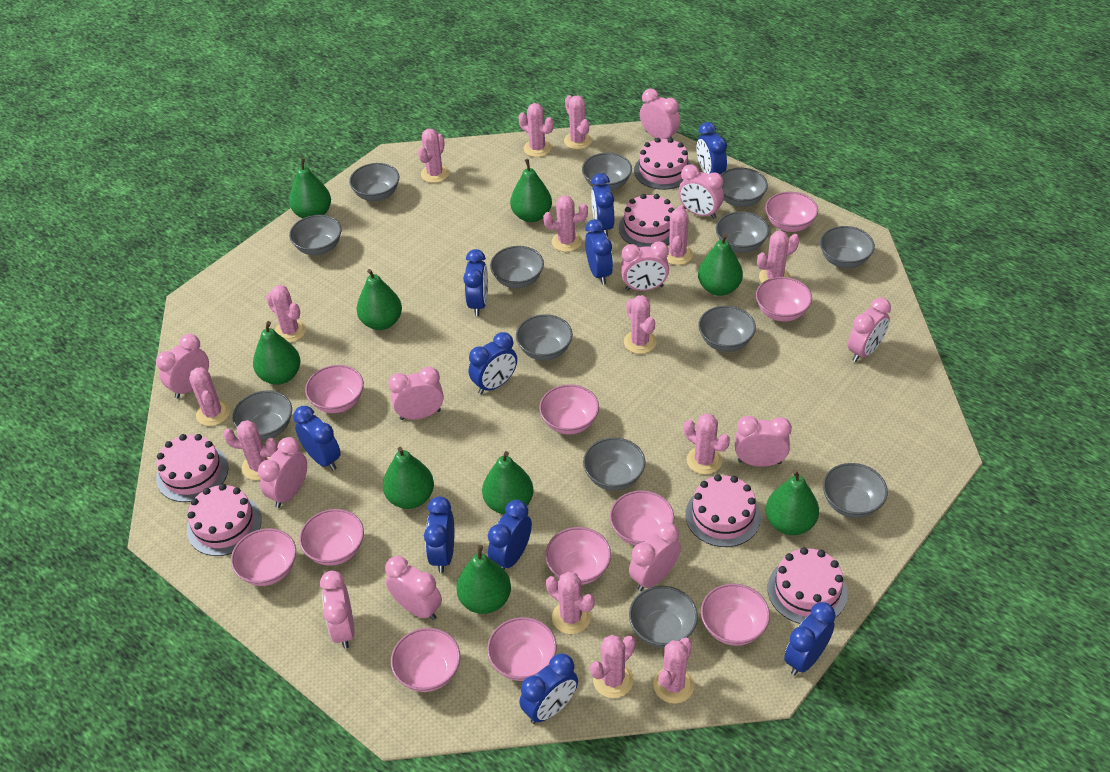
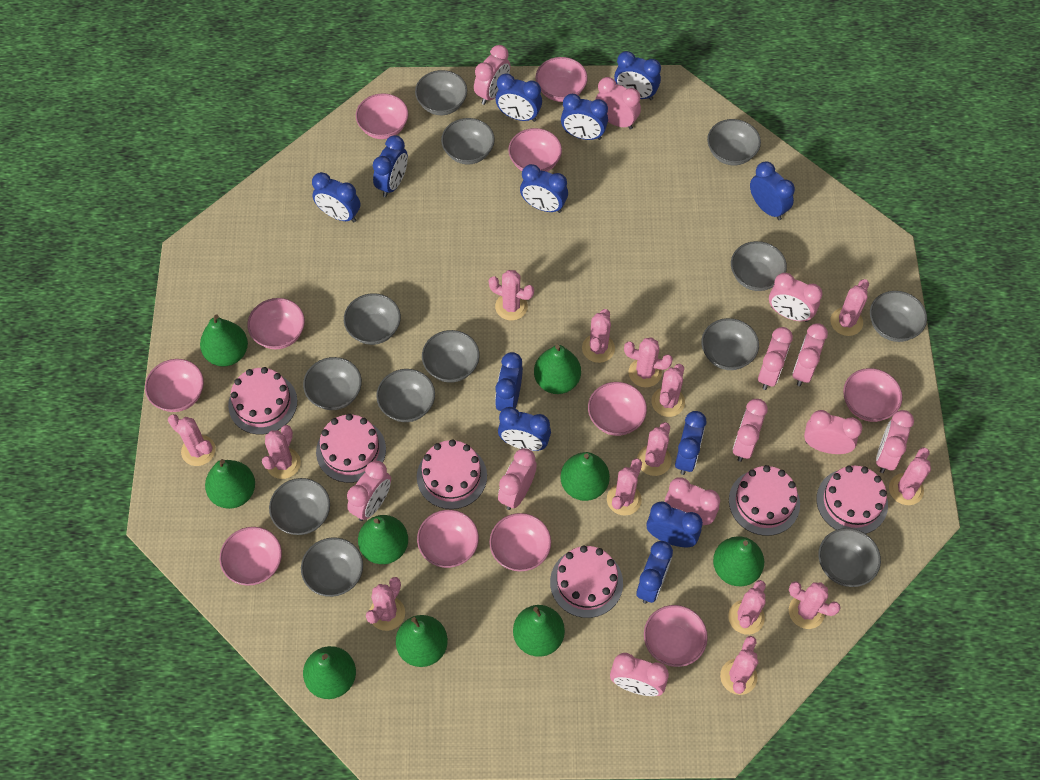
blue clock: [293,406,341,470] [424,497,454,573] [463,249,488,316] [469,332,517,394] [488,500,532,570] [519,653,578,724] [585,219,613,285] [591,173,614,237] [697,122,727,174] [784,602,836,676] = 10 -> [312,172,360,222] [373,135,408,197] [495,73,542,122] [495,352,523,411] [498,407,551,451] [520,164,568,213] [561,94,608,140] [614,51,661,100] [636,541,673,604] [646,501,703,547] [675,411,706,475] [750,162,795,220] = 12
pink clock: [156,334,209,399] [258,437,307,508] [320,571,355,649] [385,556,442,620] [389,367,444,420] [620,241,669,291] [629,522,681,591] [640,89,680,139] [678,165,724,219] [735,416,792,467] [848,298,891,362] = 11 -> [347,461,391,521] [474,45,510,105] [498,448,537,510] [595,77,641,129] [610,653,669,696] [665,477,720,525] [733,399,768,462] [758,327,793,390] [769,273,822,322] [792,323,828,386] [804,410,862,454] [876,410,914,473] = 12

